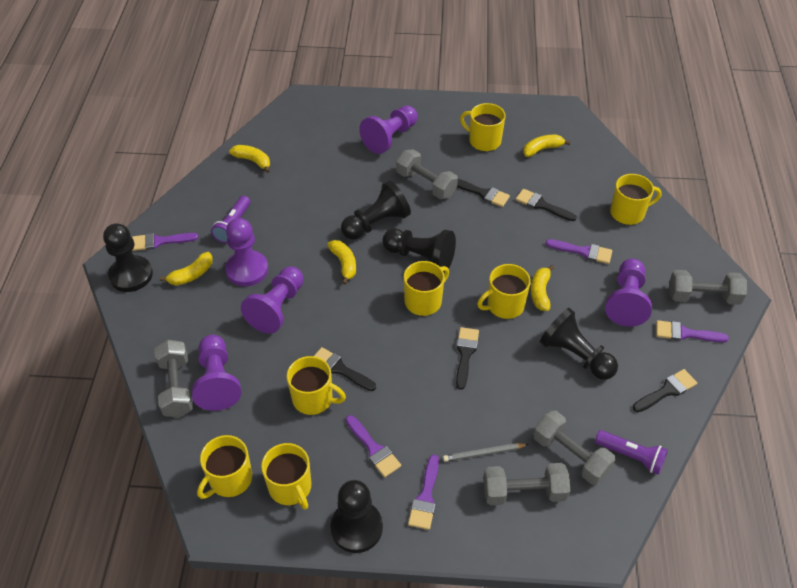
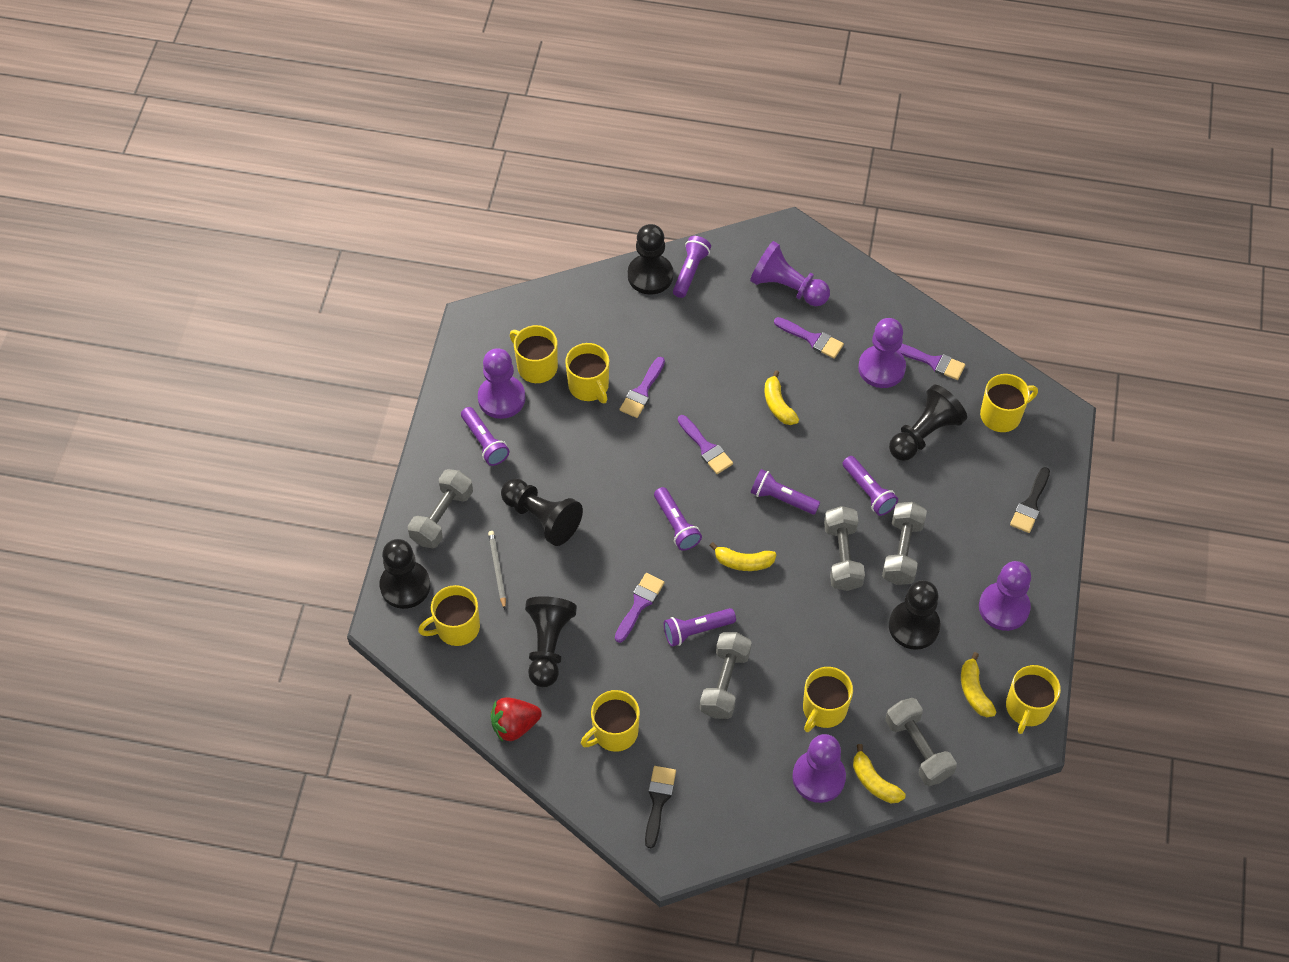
black brush: [314,347,376,391] [456,327,479,390] [457,179,510,207] [516,189,577,221] [633,369,697,412] = 5 -> [645,766,676,848] [1010,467,1050,533] = 2
black pawn: [103,223,153,292] [330,480,383,553] [341,180,411,240] [382,229,456,273] [540,308,618,380] = 5 -> [380,539,430,609] [501,479,583,546] [525,596,577,687] [628,224,673,295] [889,385,967,461] [889,580,940,650] = 6
purple flashlight: [211,196,250,243] [595,430,668,475] = 2 -> [461,407,509,466] [654,487,702,551] [664,608,736,647] [673,236,711,298] [751,469,820,515] [842,456,898,516] = 6
red strawberry: none = 0 -> [491,697,542,742] = 1
yellow banana: [159,252,213,286] [229,145,270,173] [327,240,356,285] [523,135,571,157] [531,265,555,311] = 5 -> [710,542,777,571] [764,370,799,425] [853,744,905,803] [961,652,997,717] = 4

